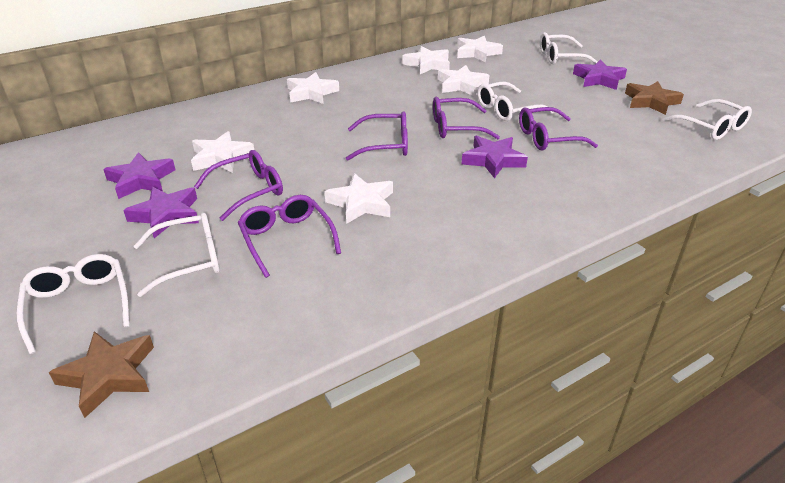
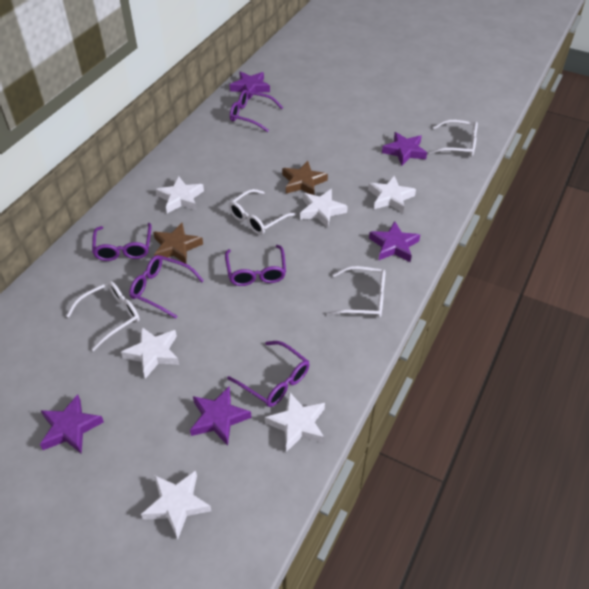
purple star: [103,152,175,199] [123,187,199,238] [462,136,528,178] [573,59,627,90] = 4 -> [40,394,104,454] [190,386,252,446] [230,71,270,100] [369,221,420,262] [382,132,427,166] = 5
white glasses: [17,254,129,354] [133,213,219,297] [477,81,553,121] [540,32,597,64] [663,99,752,140] = 5 -> [66,281,140,351] [229,189,297,235] [327,266,385,318] [429,120,478,157] = 4

